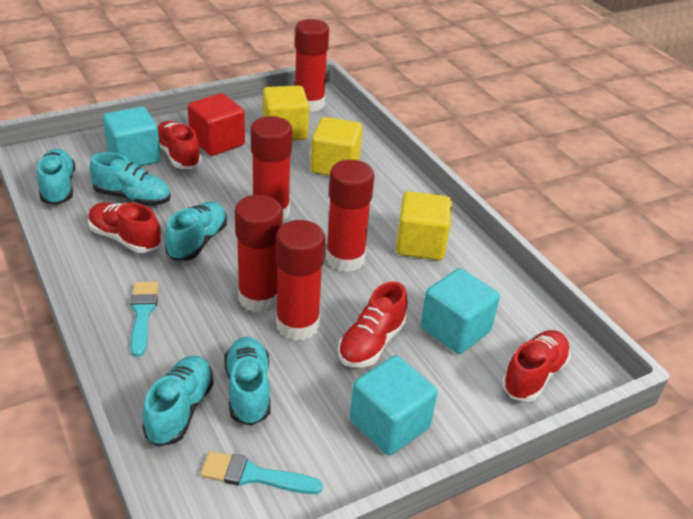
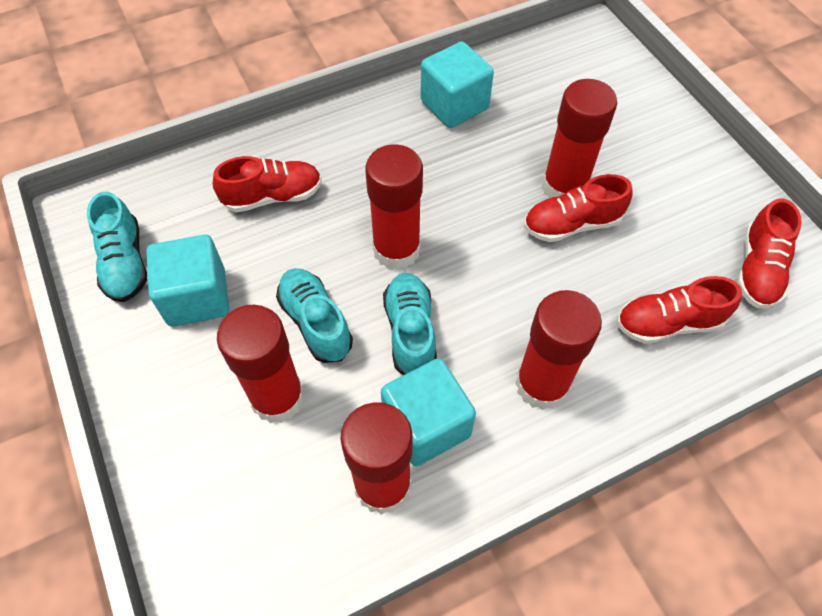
red cube: [188,93,245,156] = 1 -> none = 0
turquoise brush: [130,282,158,357] [200,451,323,494] = 2 -> none = 0
turquoise shoe: [37,149,75,205] [89,152,171,206] [143,356,214,446] [165,201,227,261] [224,337,270,426] = 5 -> [87,192,147,302] [276,268,353,363] [383,273,437,375] = 3
yellow cube: [263,86,309,140] [310,117,362,176] [396,191,452,260] = 3 -> none = 0

